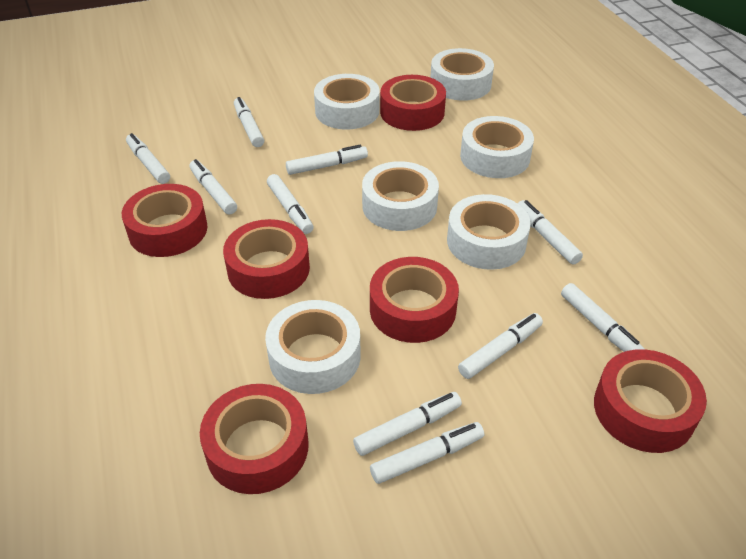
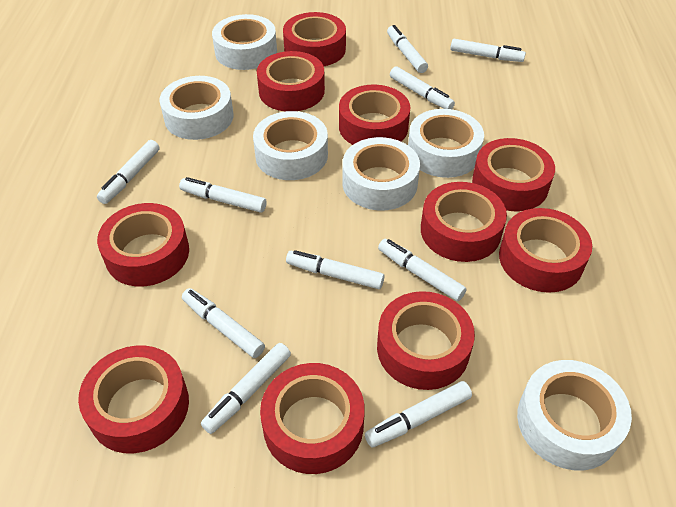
red tape: [122,184,208,257] [200,384,308,494] [223,219,310,299] [370,257,459,343] [380,75,446,131] [594,349,707,453] = 6 -> [78,346,189,453] [97,203,189,286] [257,51,325,112] [260,363,365,474] [283,12,346,66] [339,85,410,145] [377,291,475,390] [421,182,507,262] [472,138,555,211] [499,208,592,293] = 10

